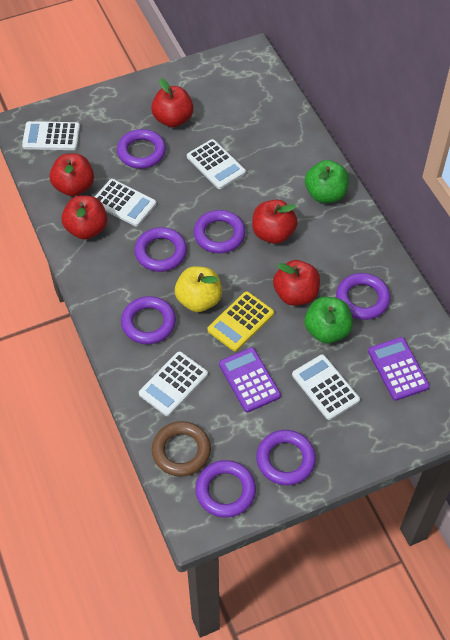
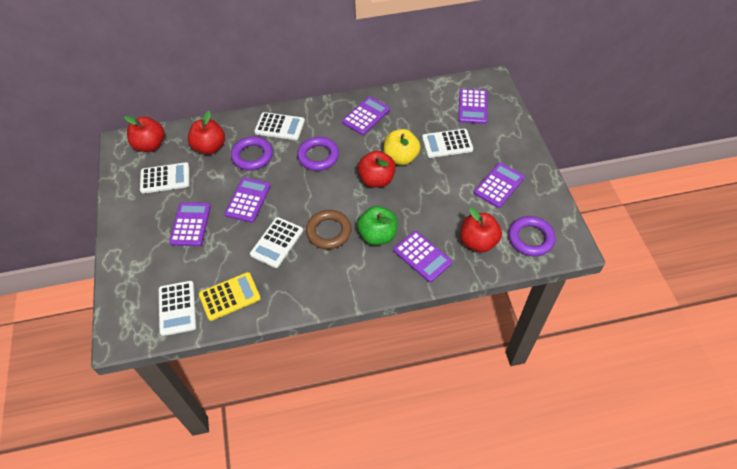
green apple: [304,297,353,343] [305,160,349,203] = 2 -> [357,206,398,245] = 1
purple calculator: [219,347,281,412] [368,337,430,401] = 2 -> [169,202,211,246] [224,177,271,223] [342,96,390,135] [393,231,452,282] [458,89,488,124] [474,163,525,208] = 6
purple ring: [117,129,166,169] [121,296,176,344] [134,227,187,272] [194,210,246,254] [195,460,256,518] [256,430,316,485] [336,273,390,320] = 7 -> [231,136,273,170] [297,137,339,171] [508,216,556,256] = 3
red apple: [50,153,94,196] [62,196,107,239] [151,78,194,127] [252,200,298,244] [273,260,320,306] = 5 -> [124,116,165,152] [188,111,225,154] [358,151,396,187] [461,207,502,253] = 4

